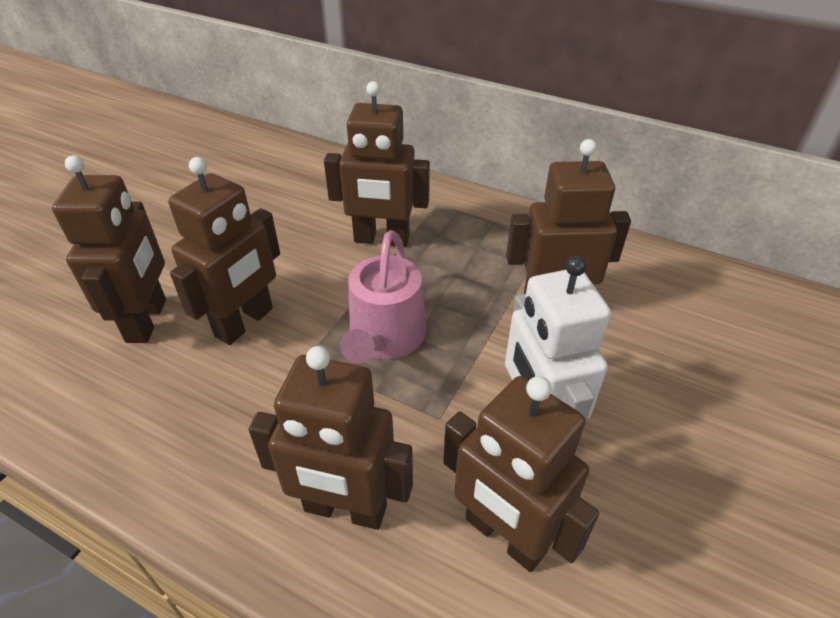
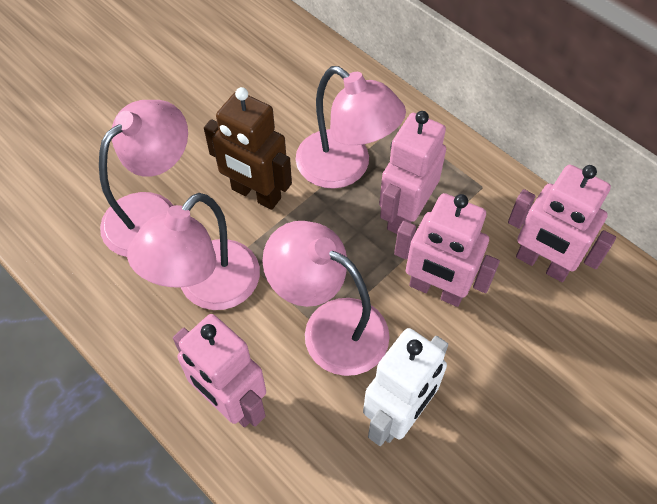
brown robot: [52,155,166,343] [168,157,280,345] [248,346,413,530] [324,81,430,247] [443,376,599,572] [506,139,631,294] = 6 -> [204,87,292,210] = 1
pink lamp: none = 0 -> [99,100,188,257] [127,193,260,310] [262,221,390,376] [296,66,406,189] = 4
pink robot: none = 0 -> [173,314,266,427] [379,111,446,234] [394,193,500,307] [508,165,616,282] = 4
pink watering can: [341,230,426,363] = 1 -> none = 0

